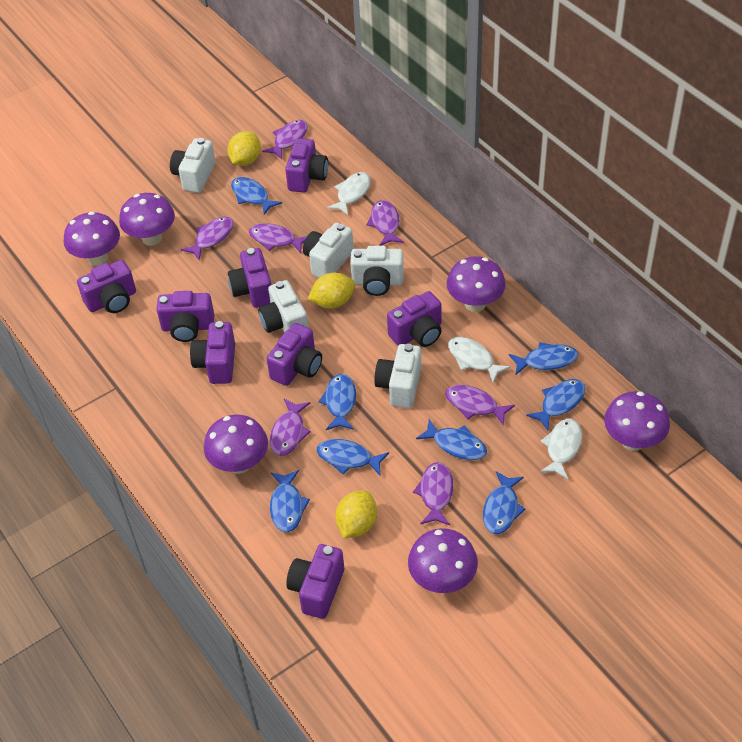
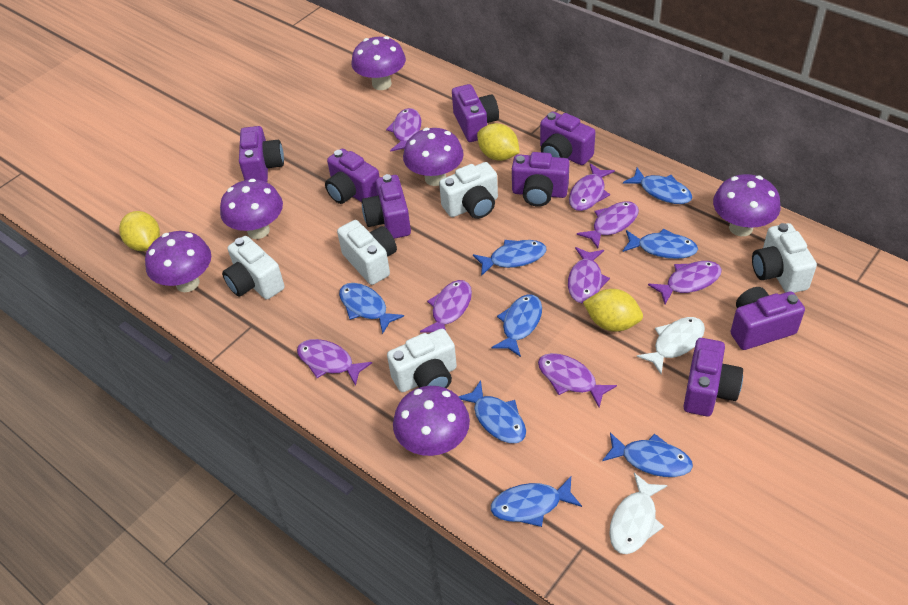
purple fish: [181,217,234,260] [249,223,307,253] [262,120,308,160] [270,399,311,456] [367,200,404,246] [413,462,453,525] [445,385,515,426] = 7 -> [297,339,372,386] [386,108,421,152] [420,280,472,333] [538,353,617,407] [568,247,610,303] [569,163,615,211] [577,202,639,248] [648,261,722,304] = 8
white fish: [327,172,371,215] [448,337,511,383] [540,419,582,479] = 3 -> [609,473,668,554] [637,317,705,374] = 2

